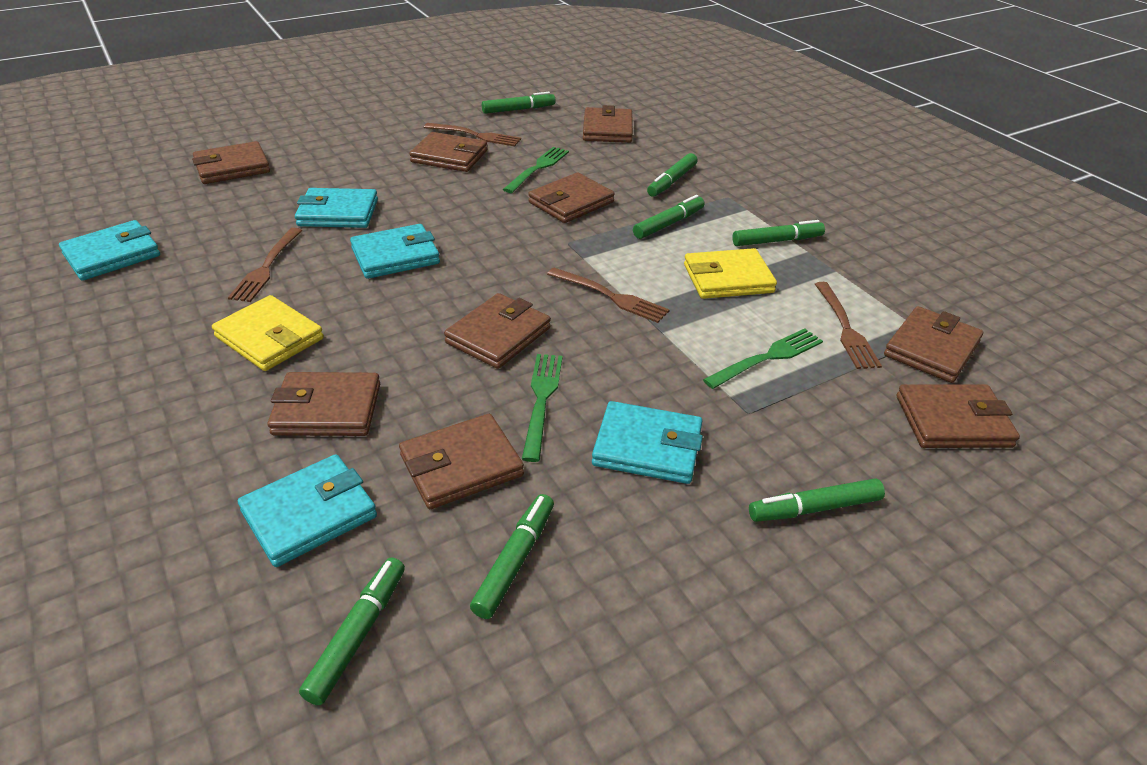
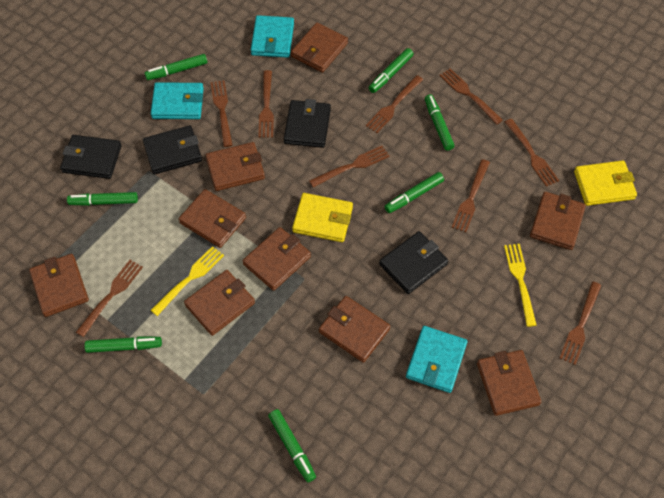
black wallet: none = 0 -> [60,135,121,179] [143,125,202,175] [284,99,331,148] [379,231,448,294] = 4
brown fork: [228,228,302,302] [424,123,521,146] [547,268,670,323] [815,282,882,369] = 4 -> [76,260,143,337] [210,80,232,147] [258,70,274,138] [309,146,389,188] [366,75,423,133] [440,69,503,125] [452,159,490,232] [505,119,559,187] [560,282,602,365] = 9
green fork: [503,147,569,193] [522,354,563,462] [703,328,823,389] = 3 -> none = 0
turquoise wallet: [59,220,160,281] [238,454,377,567] [295,188,378,228] [350,224,440,279] [592,401,703,484] = 5 -> [151,82,204,119] [251,15,294,58] [406,326,467,393] = 3
yellow fork: none = 0 -> [151,246,224,316] [504,244,536,327] = 2

